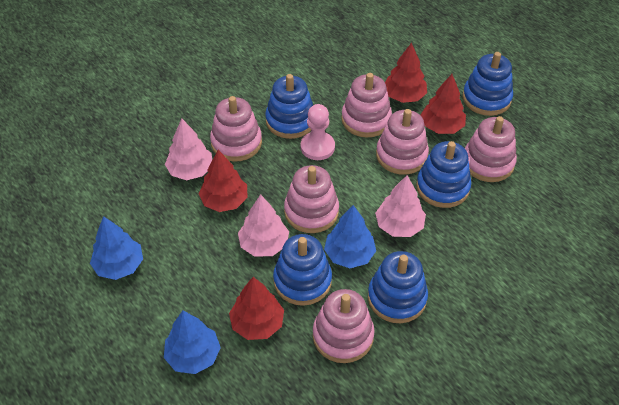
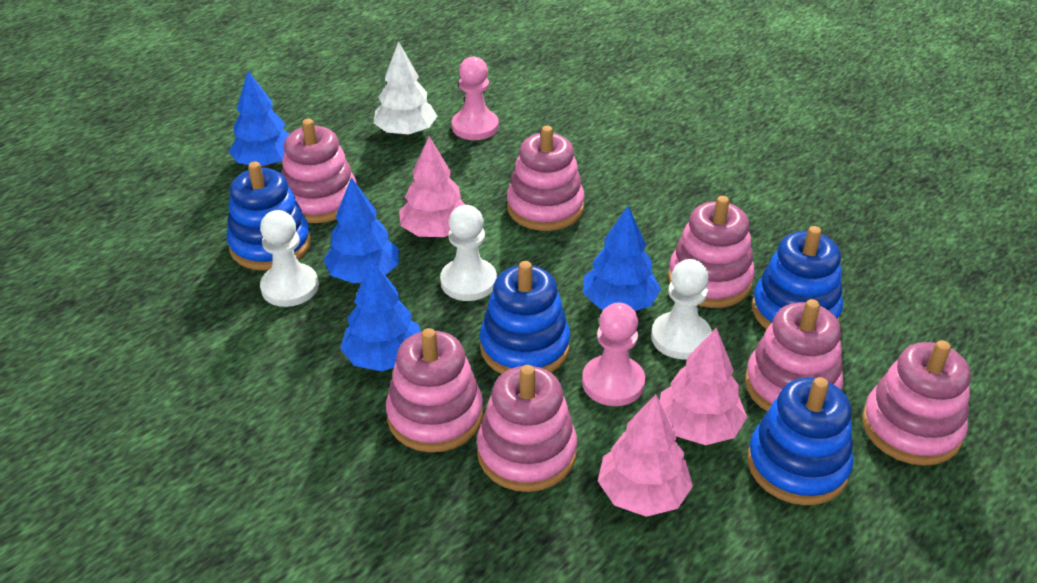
blue stacking toy: [265,74,313,139] [273,234,332,306] [368,251,428,323] [416,141,471,208] [463,52,513,116] = 5 -> [227,161,311,270] [480,261,570,374] [747,377,853,505] [752,226,843,329] = 4
blue tree: [90,216,143,280] [164,311,221,374] [324,205,376,268] = 3 -> [229,71,290,167] [323,177,399,283] [340,259,421,371] [583,206,661,311] = 4
pink pawn: [301,104,335,160] = 1 -> [452,56,499,140] [582,303,645,406] = 2
pink stacking toy: [210,96,262,162] [284,165,339,233] [313,289,374,363] [341,73,392,138] [376,109,429,175] [465,116,517,182] = 6 -> [281,119,357,223] [386,328,483,452] [477,365,577,492] [507,126,585,231] [668,196,755,308] [745,299,843,412] [862,340,971,466] = 7
red tree: [198,150,248,212] [229,277,284,340] [385,43,427,103] [420,74,466,134] = 4 -> none = 0
white pawn: none = 0 -> [260,210,318,307] [440,205,497,301] [651,259,712,359] = 3
white tree: none = 0 -> [373,41,437,136] = 1

